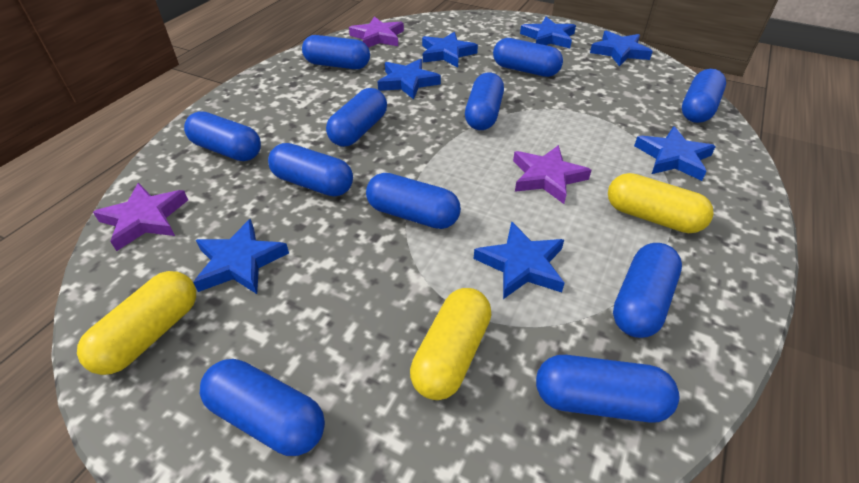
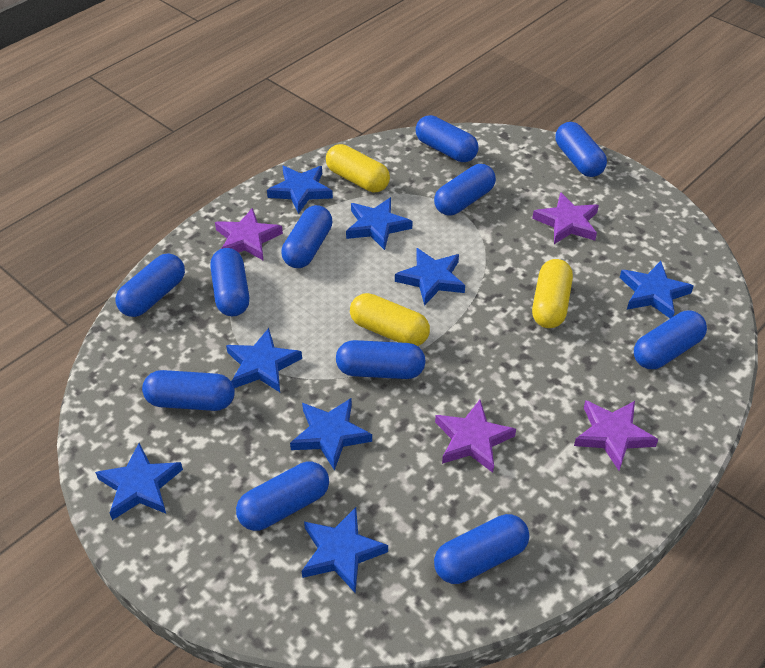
blue star: [193,219,289,294] [378,59,441,99] [422,32,478,67] [474,221,565,299] [520,17,576,48] [590,30,653,66] [634,126,716,181] = 7 -> [95,443,183,520] [226,328,302,392] [267,166,333,214] [290,398,372,471] [302,507,388,593] [346,197,412,250] [395,248,465,306] [620,261,694,318] = 8
purple star: [93,183,188,251] [349,16,404,48] [513,145,591,204] = 3 -> [215,208,283,261] [435,400,516,473] [532,192,599,244] [574,400,659,471] = 4

